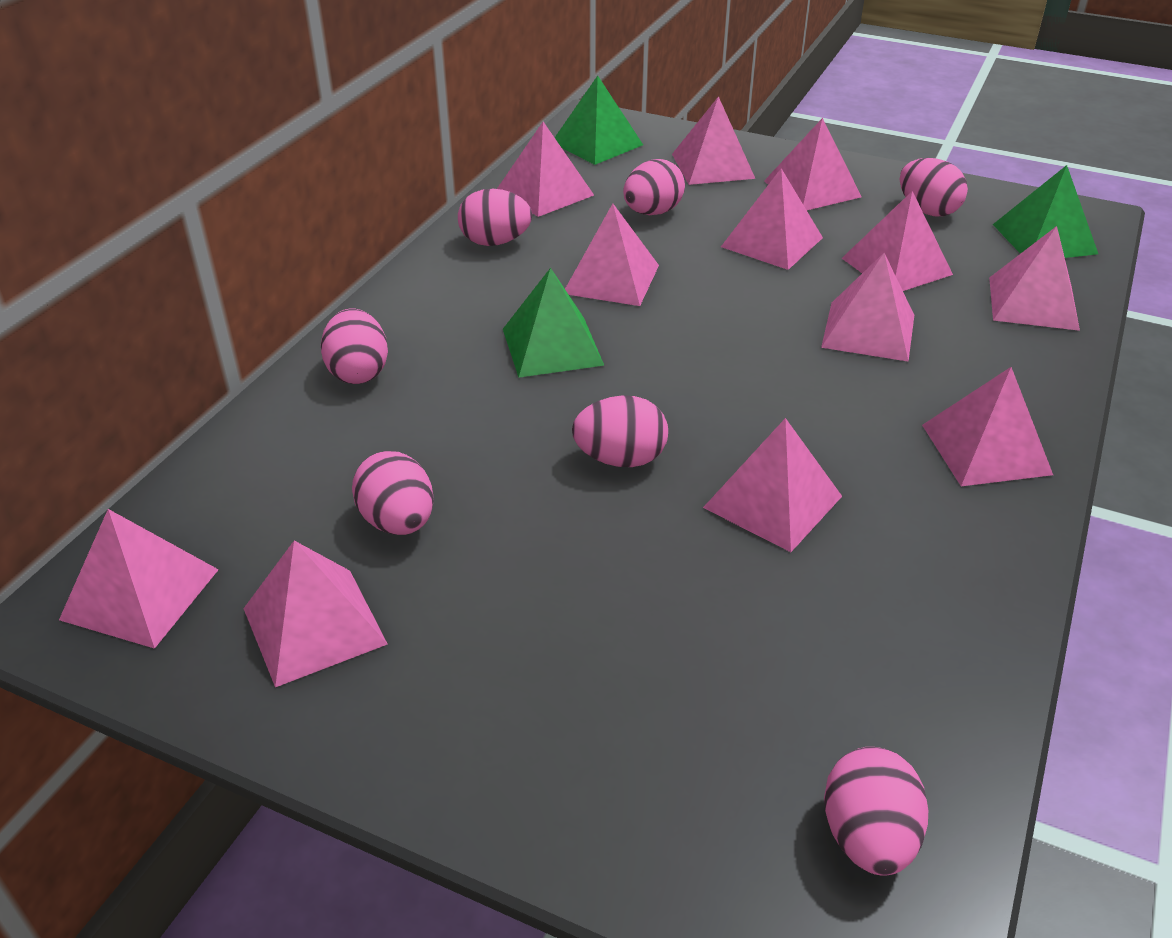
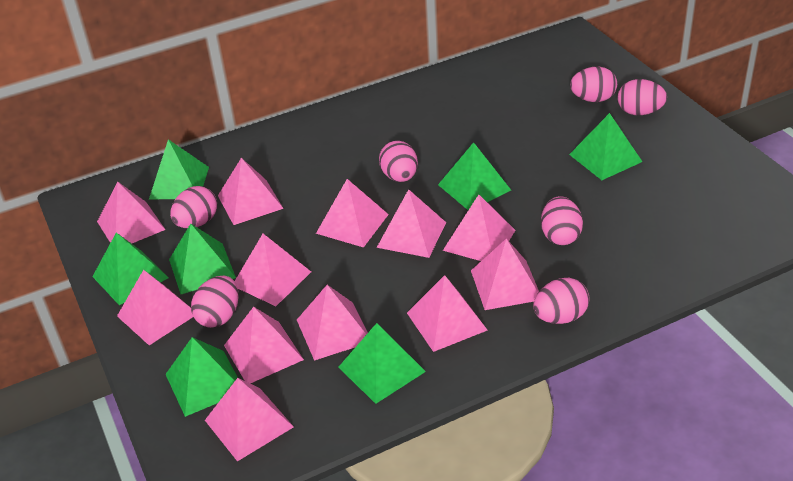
green pyramid: [503,268,604,378] [555,76,643,165] [993,165,1098,258] = 3 -> [92,233,169,305] [149,139,209,199] [165,337,238,417] [169,224,236,294] [339,323,426,404] [438,142,511,210] [569,113,642,180] = 7

